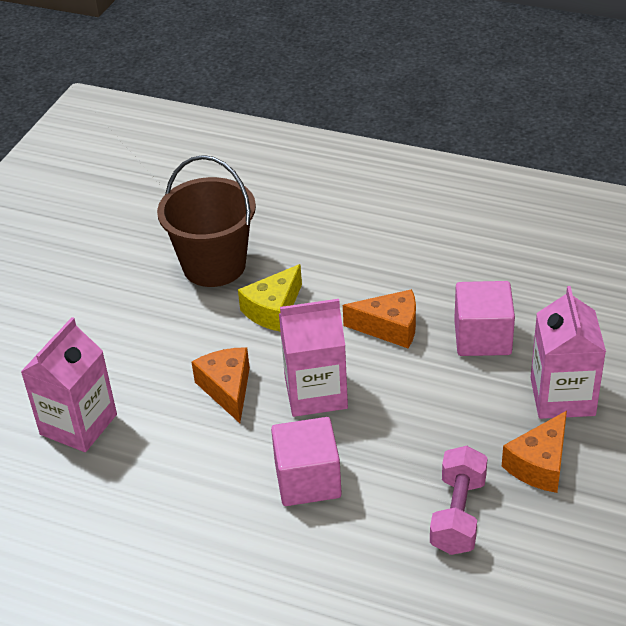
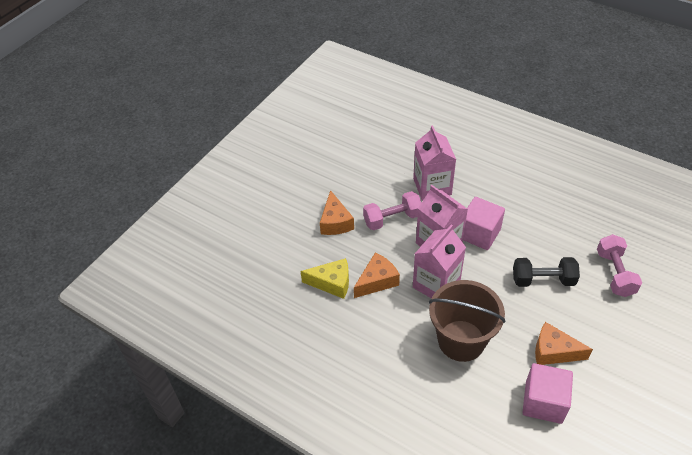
black dumbbell: none = 0 -> [513,257,580,287] = 1
pink dumbbell: [430,446,488,555] = 1 -> [363,191,421,230] [597,234,642,297] = 2

